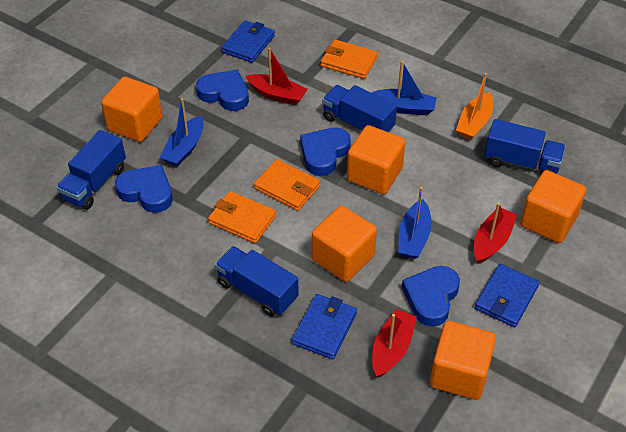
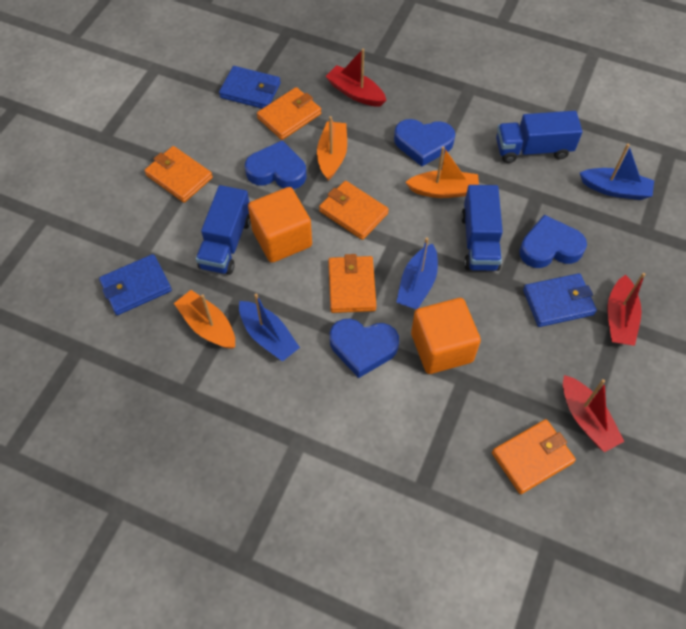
blue truck: [56,130,126,210] [215,246,299,317] [322,85,397,133] [484,119,566,175] = 4 -> [196,185,251,275] [461,185,503,271] [496,111,583,163] = 3
orange boat: [456,73,493,140] = 1 -> [174,290,235,349] [317,116,347,180] [405,146,479,198] = 3
orange cube: [101,77,163,142] [312,206,377,282] [347,125,406,194] [430,321,496,400] [520,170,586,243] = 5 -> [248,187,312,263] [411,298,481,374] = 2
orange wallet: [208,191,276,243] [254,159,320,211] [321,40,378,79] = 3 -> [144,146,213,203] [257,87,321,140] [319,181,389,240] [328,254,376,313] [492,419,576,494] = 5

